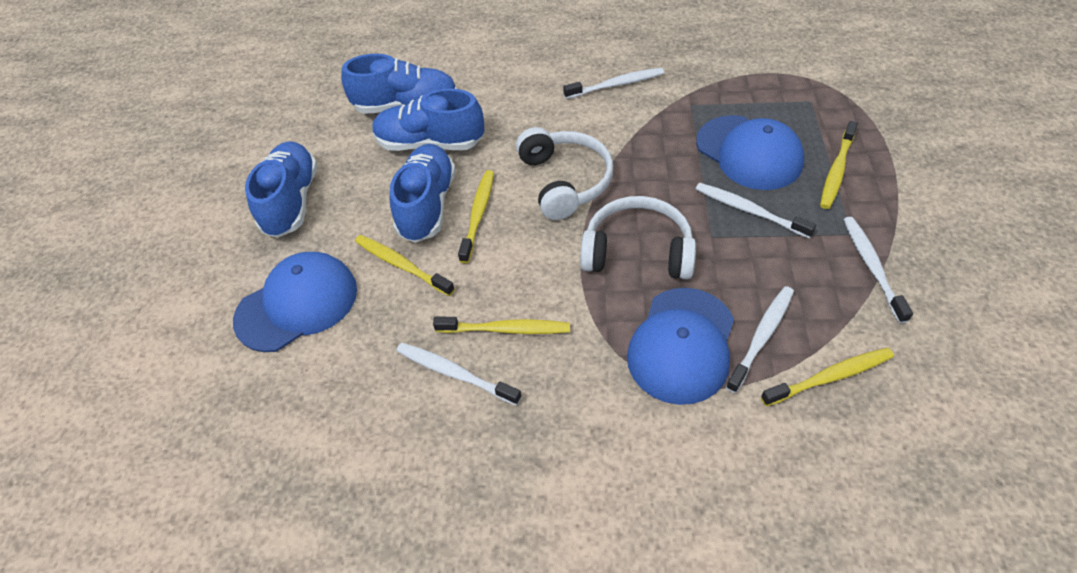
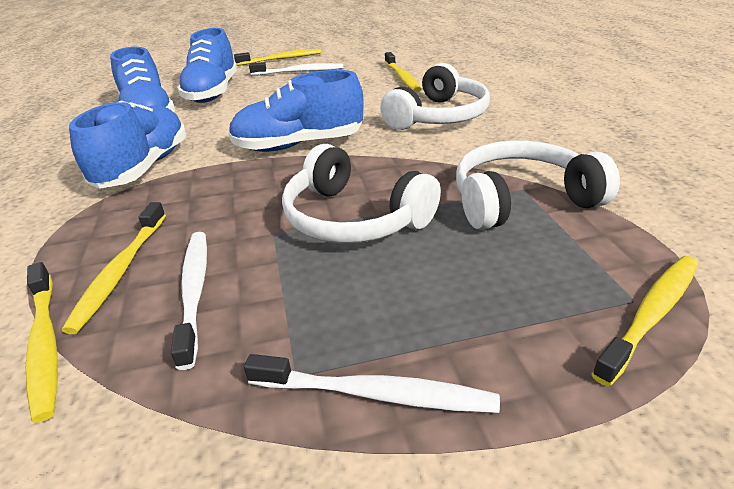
blue cap: [233,252,357,352] [627,288,734,405] [696,115,804,190] = 3 -> none = 0
white headphones: [516,127,613,220] [580,196,696,279] = 2 -> [282,144,441,244] [380,63,490,130] [456,140,620,230] = 3
white toothbrush: [397,343,521,405] [563,68,664,99] [696,183,816,239] [726,286,794,393] [843,217,913,323] = 5 -> [171,232,207,370] [244,354,500,413] [249,62,343,76] = 3

